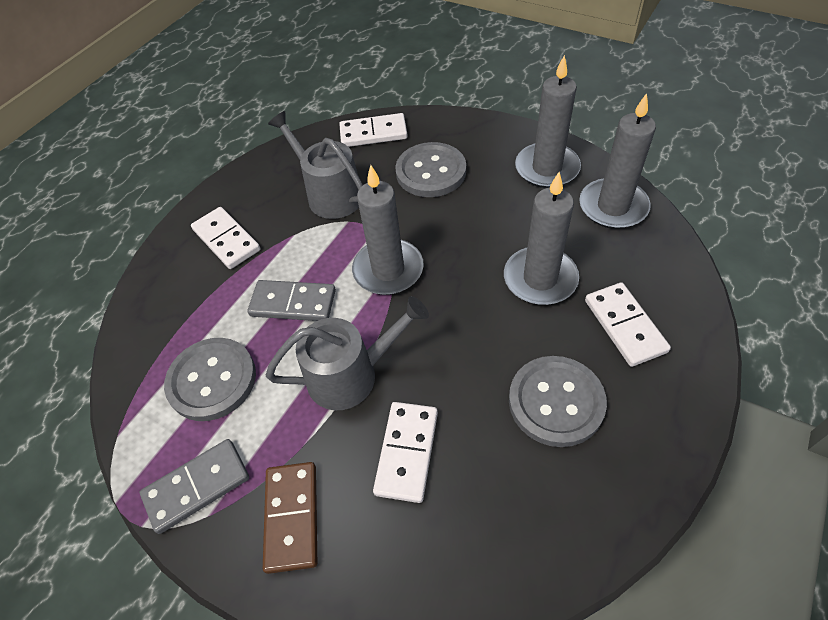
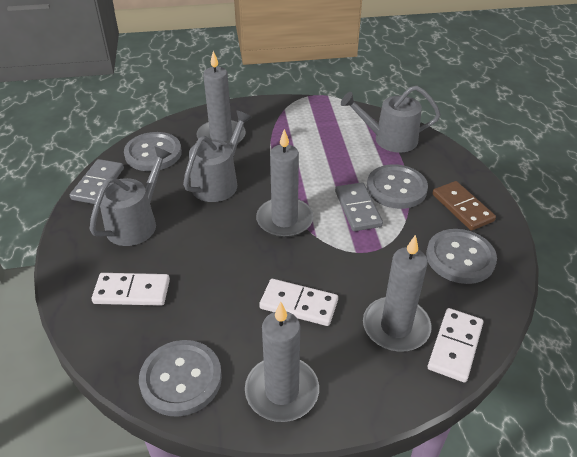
grey button: [164,338,256,421] [395,142,466,197] [509,356,607,447] = 3 -> [124,132,182,171] [139,340,222,417] [367,164,428,209] [426,229,497,284] = 4
grey watering can: [266,296,429,410] [268,111,363,219] = 2 -> [90,146,171,246] [183,111,252,202] [341,86,441,153] = 3
white domino: [191,207,260,269] [339,113,408,147] [373,402,438,503] [585,282,671,367] = 4 -> [92,273,170,306] [259,279,338,326] [428,308,483,383] = 3

